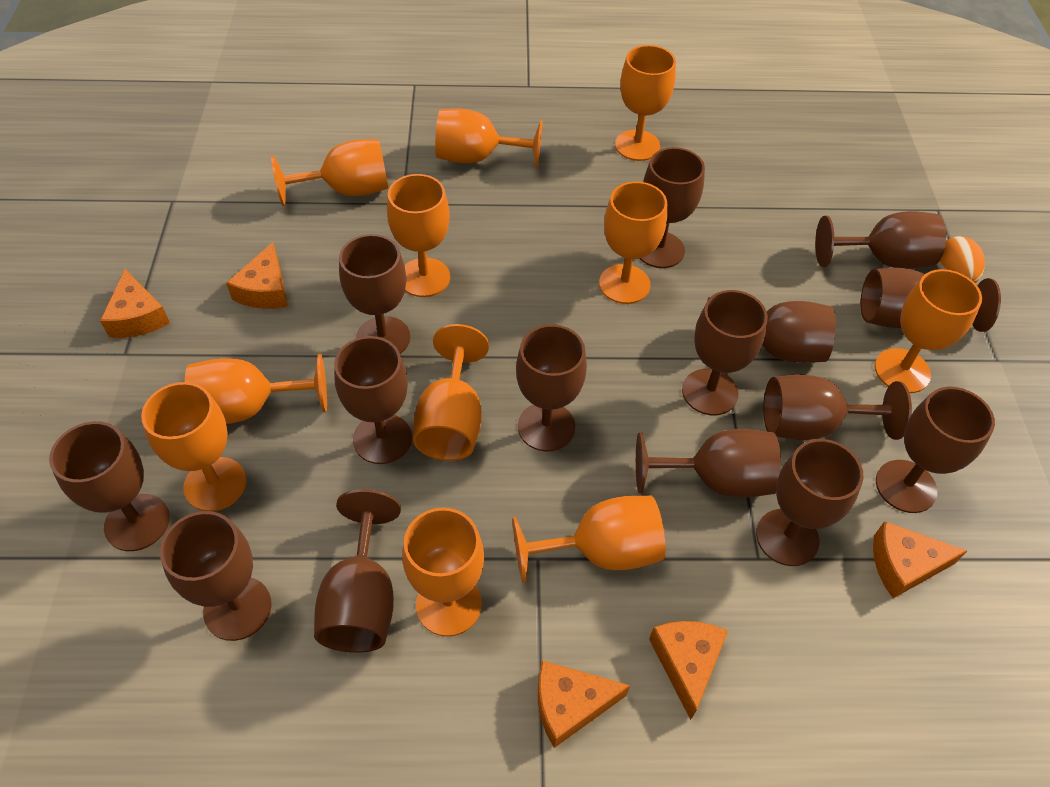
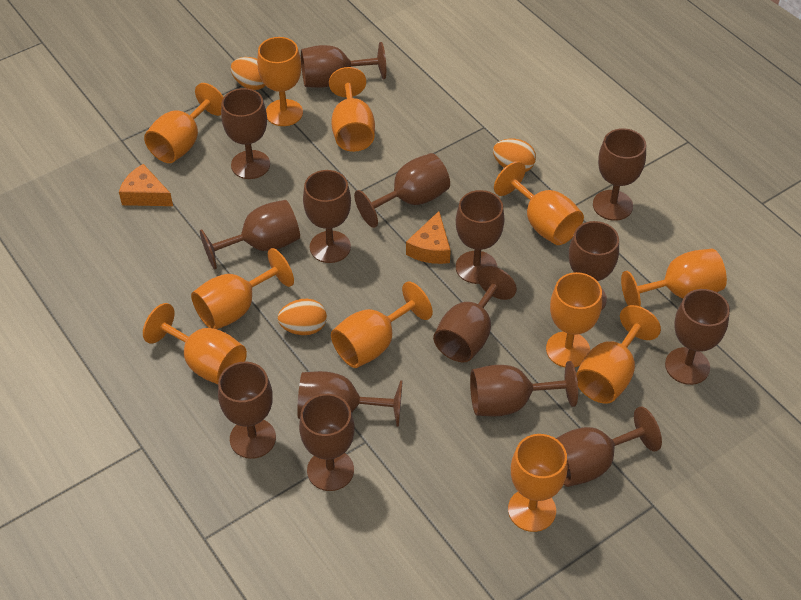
orange cheese: [100,269,170,338] [226,242,288,309] [538,660,630,748] [649,621,728,720] [873,521,967,598] = 5 -> [119,164,173,206] [406,211,451,264] = 2
orange egg: [936,236,985,283] = 1 -> [231,57,266,90] [277,299,327,335] [493,139,536,172] = 3

